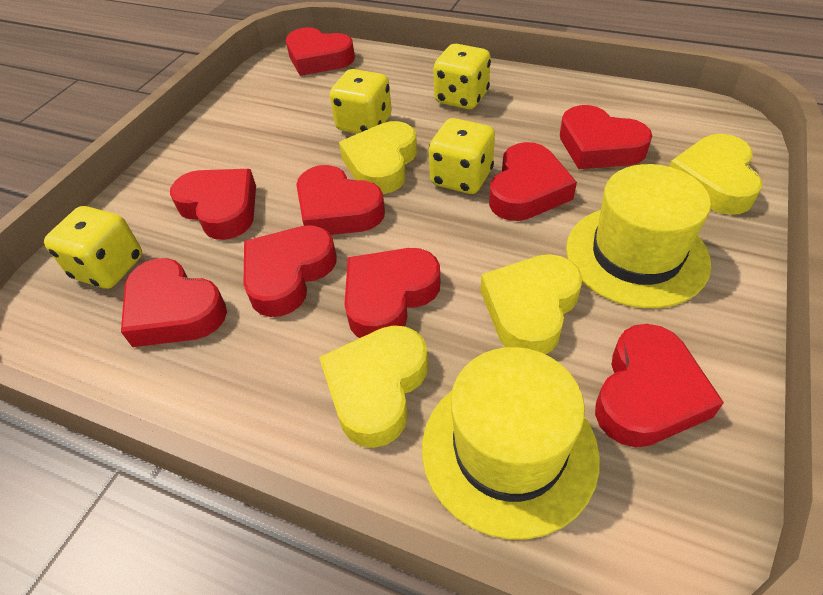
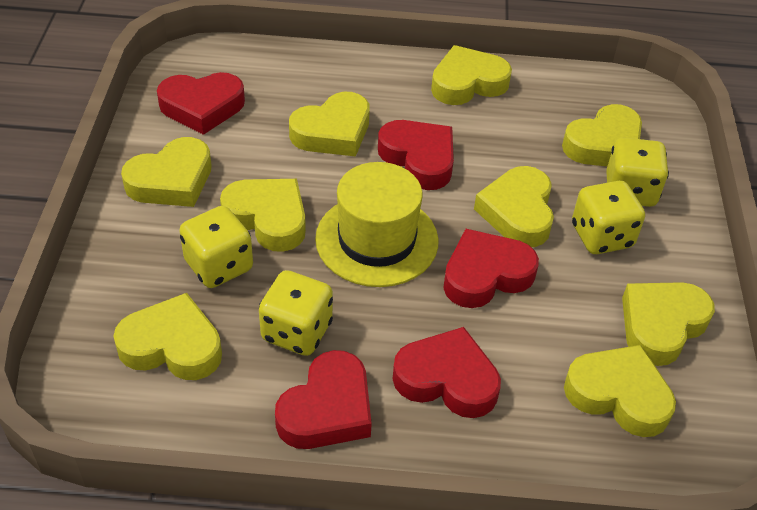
red heart: [121,258,227,347] [170,169,256,240] [243,225,336,317] [286,27,355,76] [297,165,385,235] [344,248,440,338] [489,142,577,221] [560,105,652,169] [595,324,724,448] = 9 -> [157,72,245,135] [275,350,372,449] [378,120,454,190] [393,327,501,418] [443,229,539,308] = 5
yellow hat: [422,347,600,539] [566,164,711,308] = 2 -> [315,162,438,287] = 1
yellow heart: [319,325,428,448] [339,121,417,194] [481,254,582,354] [669,134,762,215] = 4 -> [113,293,222,380] [121,137,212,207] [220,179,306,252] [289,92,370,157] [431,45,512,105] [474,166,554,247] [562,104,642,166] [564,345,676,437] [622,282,715,366] = 9

